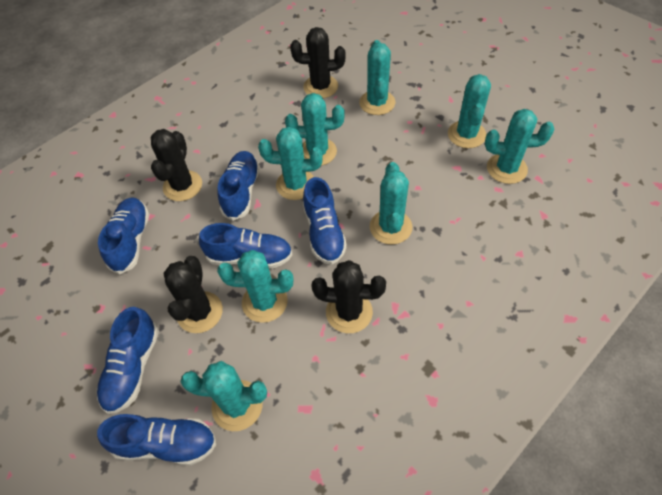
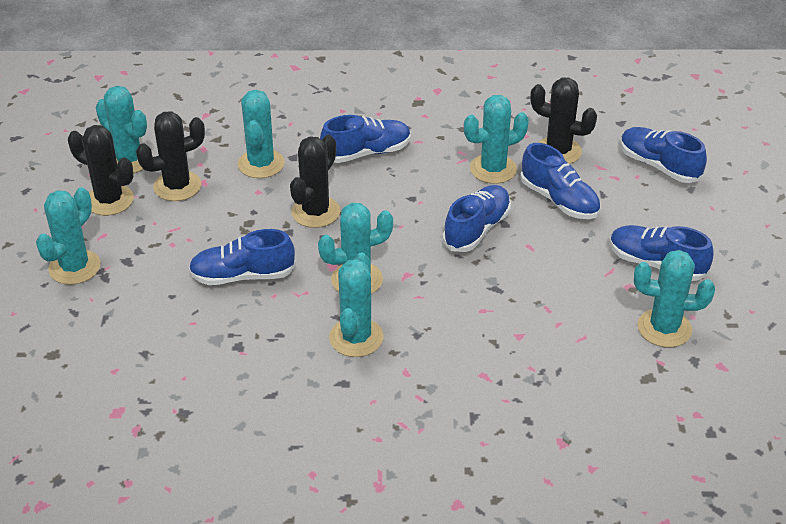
turquoise cactus: [180,361,267,431] [217,250,293,323] [258,127,323,200] [285,93,345,166] [359,40,395,115] [370,162,412,245] [448,74,491,148] [485,109,554,184] = 8 -> [36,187,101,285] [96,86,147,173] [238,90,285,178] [318,203,393,294] [329,253,384,357] [464,95,529,184] [634,250,715,347] = 7

